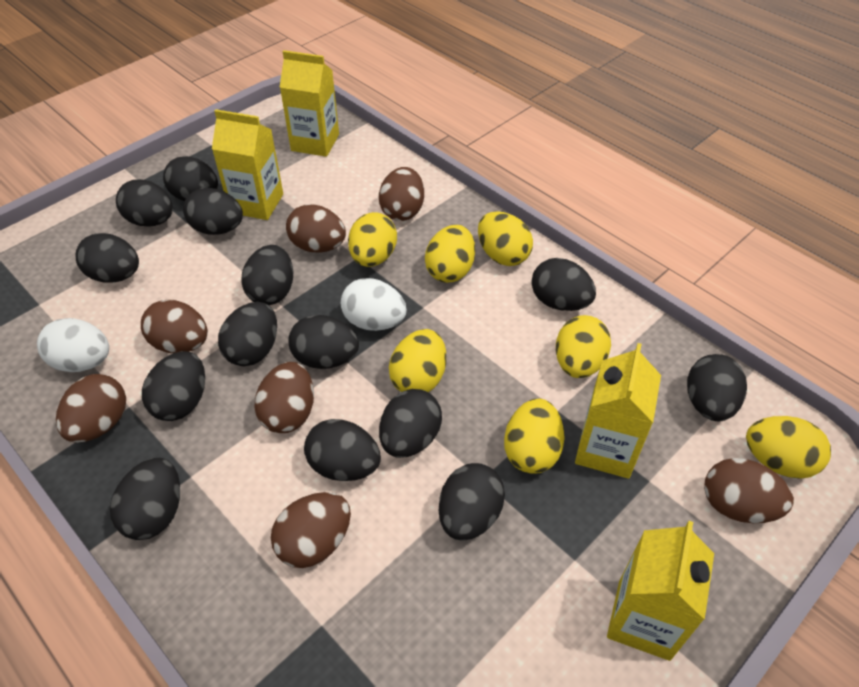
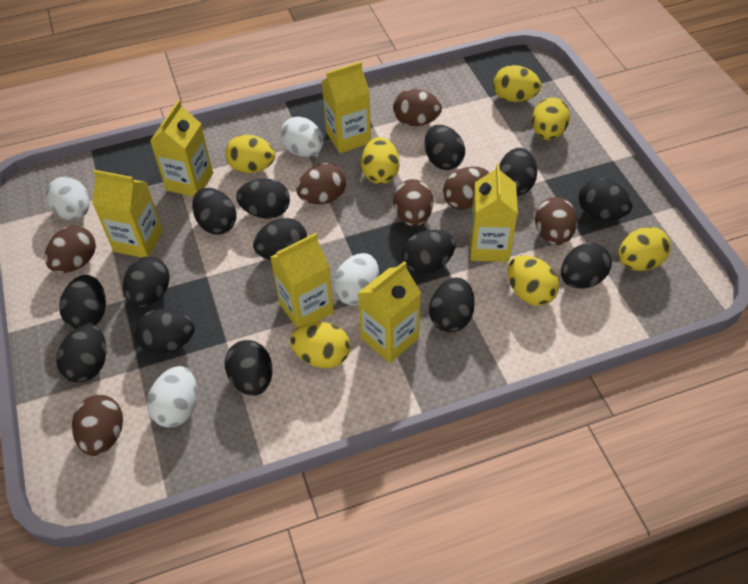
white egg: [37,318,109,372] [341,278,407,331] = 2 -> [45,177,90,220] [147,366,197,427] [280,116,323,157] [333,253,379,306] = 4
yellow carton: [212,110,283,220] [280,50,339,157] [575,343,661,479] [607,521,714,661] = 4 -> [92,170,163,258] [150,100,213,197] [270,233,334,328] [322,62,371,153] [358,261,421,363] [470,163,518,262] = 6

